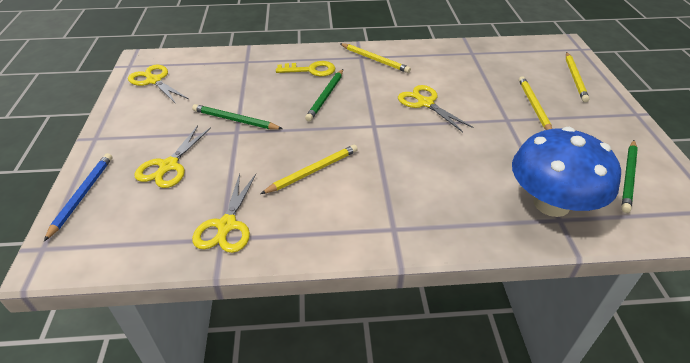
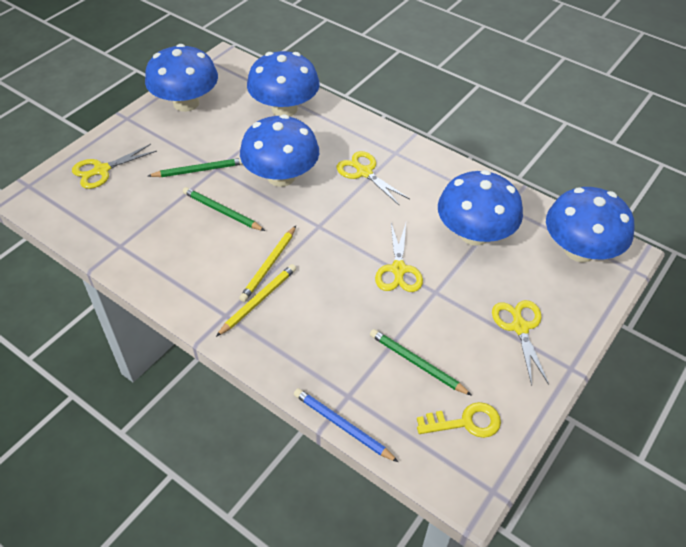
blue mushroom: [512,127,621,217] = 1 -> [145,44,218,112] [240,115,319,187] [247,51,320,117] [438,170,523,246] [546,187,635,262] = 5
yellow pencil: [261,144,358,194] [340,43,411,73] [519,76,552,130] [566,52,590,102] = 4 -> [216,264,296,337] [239,226,296,302] = 2

